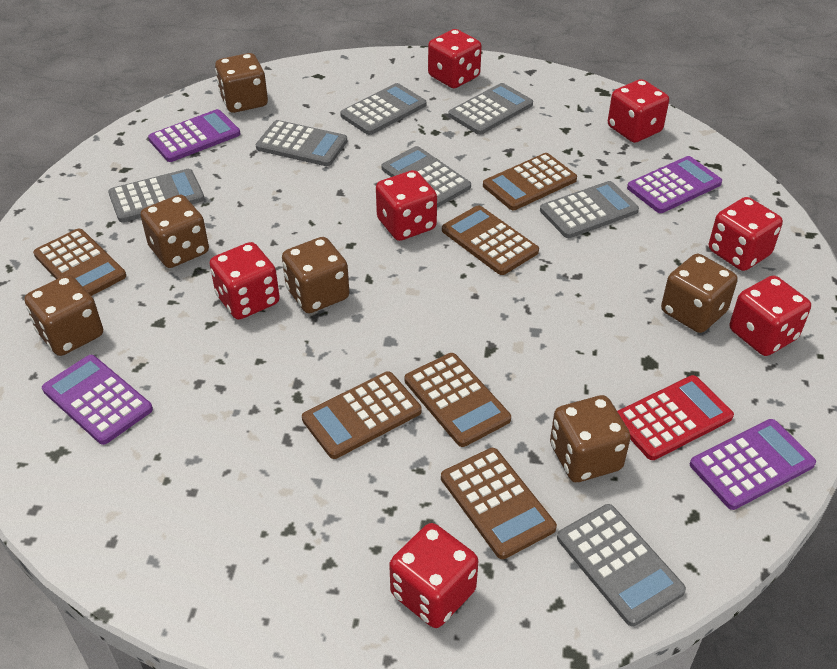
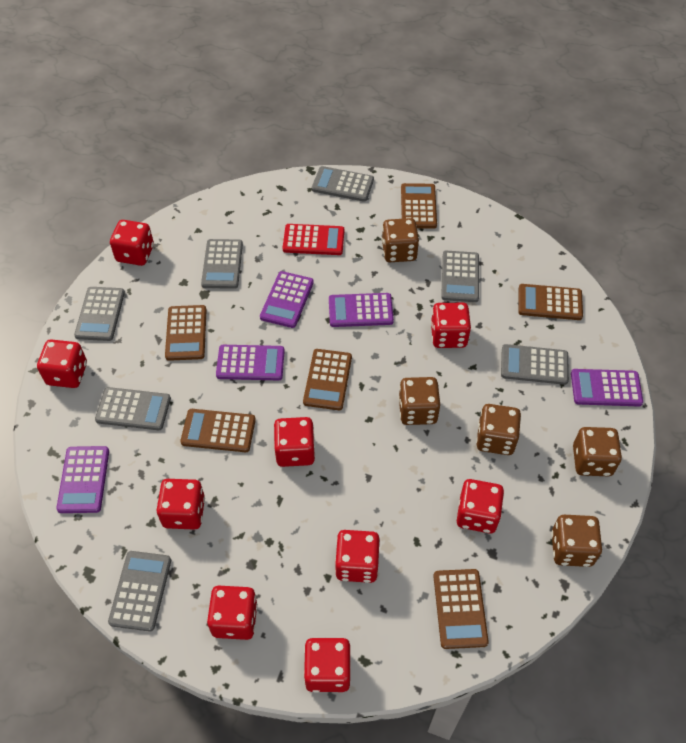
brown dice: [24,275,103,356] [140,195,209,268] [215,53,268,113] [282,237,349,313] [550,395,631,482] [661,254,738,333] = 6 -> [382,218,419,262] [399,377,440,425] [476,404,521,455] [551,515,602,567] [573,427,622,476] = 5
purple calculator: [42,355,153,445] [148,109,240,162] [627,156,722,213] [690,419,816,510] = 4 -> [56,446,109,513] [216,345,285,381] [260,271,314,328] [329,293,394,327] [571,369,643,406] = 5
red dice: [210,242,280,320] [376,170,437,241] [389,523,478,628] [428,29,482,88] [608,79,669,143] [709,197,783,271] [730,276,811,356] = 7 -> [37,339,87,388] [110,220,154,266] [156,479,205,530] [207,586,258,640] [274,417,315,467] [304,638,351,693] [335,530,380,583] [431,303,471,348] [457,479,504,534] = 9

